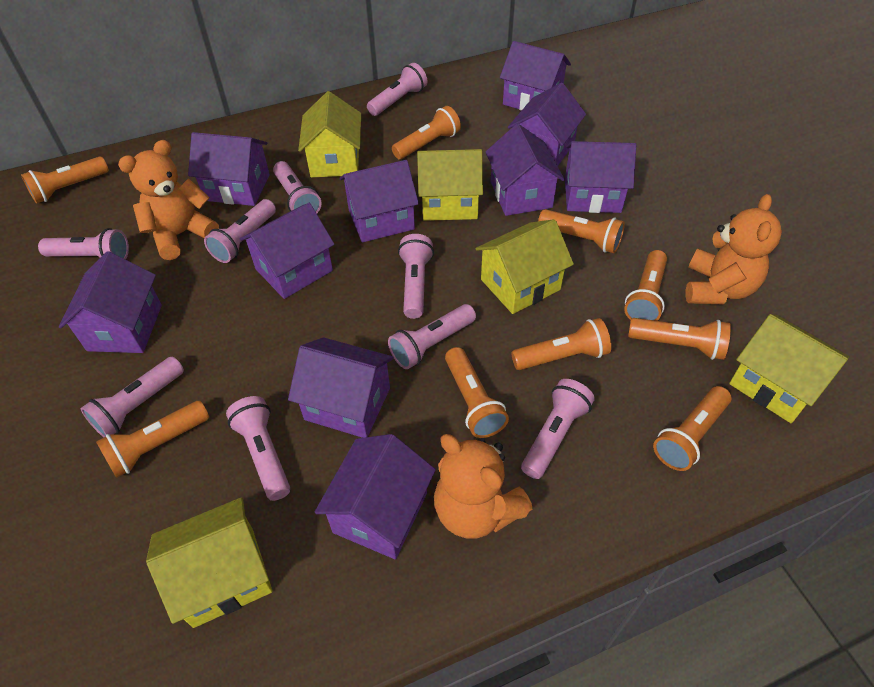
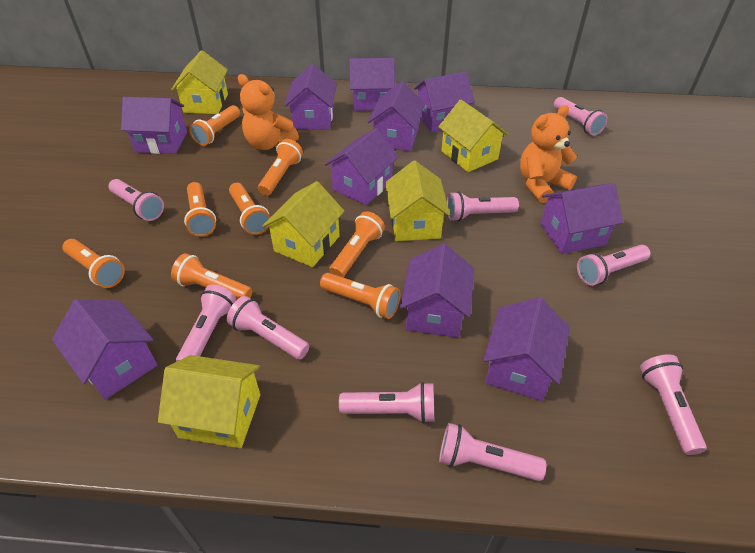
orange flashlight: [21,157,109,204] [96,401,209,478] [392,106,461,159] [445,347,509,438] [511,318,611,370] [538,209,625,253] [624,250,667,321] [628,318,731,360] [653,386,731,471] = 9 -> [62,239,125,288] [171,253,252,300] [184,182,216,237] [189,105,240,146] [229,183,270,235] [258,139,303,196] [320,273,400,319] [329,211,385,277] = 8
orange teddy bear: [118,140,219,260] [434,434,532,539] [685,194,782,305] = 3 -> [238,74,299,150] [520,105,577,203] = 2

